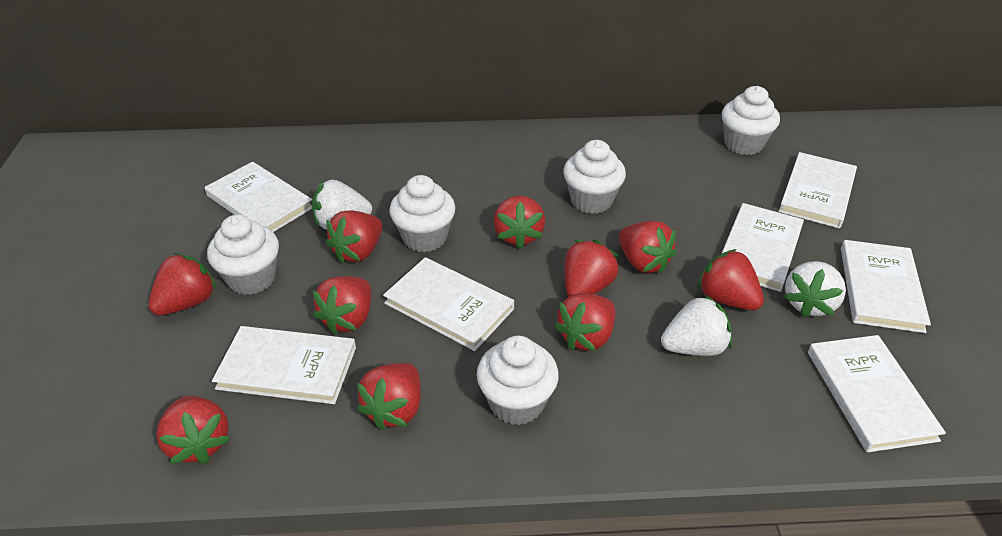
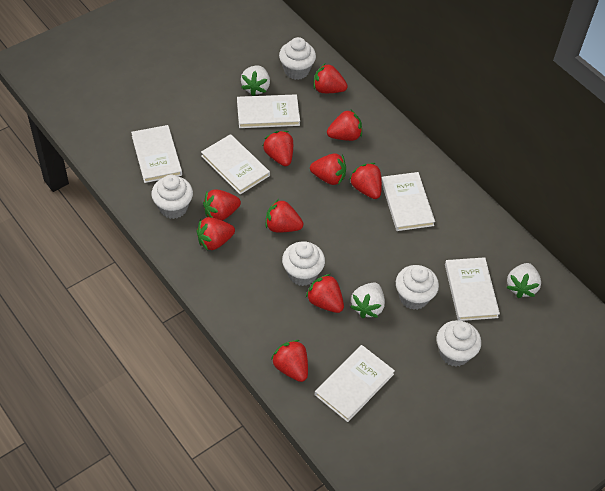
white book: [205,162,312,232] [212,326,356,404] [383,257,514,351] [721,203,804,292] [779,152,857,228] [808,335,946,452] [841,240,931,333] = 7 -> [131,125,182,183] [201,134,270,195] [237,94,300,128] [315,345,395,422] [381,172,435,231] [445,257,500,321] = 6

